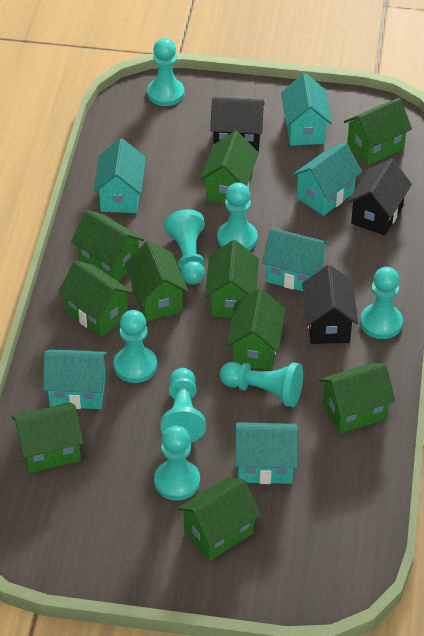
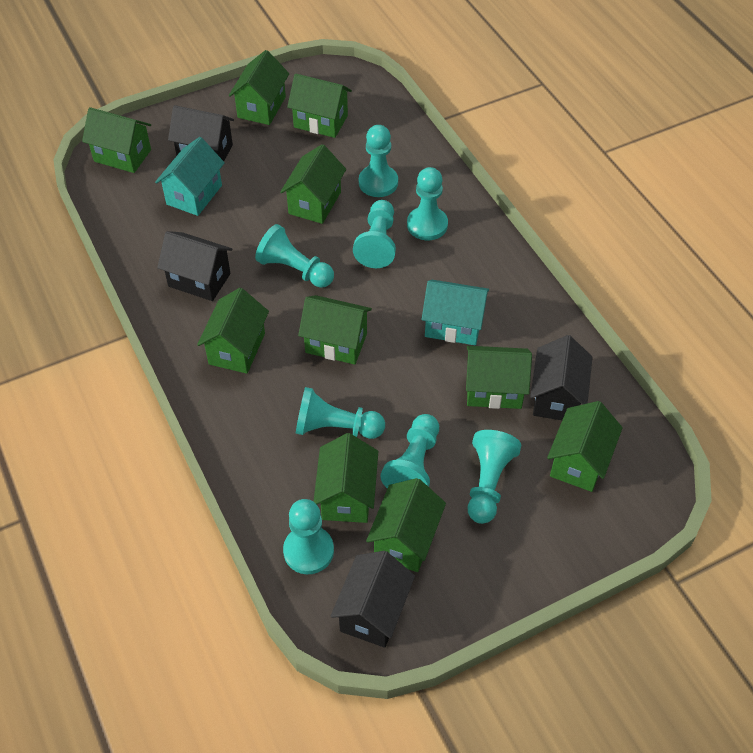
black house: [210,97,265,152] [302,265,358,344] [347,159,412,236] = 3 -> [157,231,232,301] [168,105,234,161] [331,551,415,648] [530,335,593,420] = 4
turquoise house: [43,349,108,409] [93,138,146,213] [235,422,298,484] [262,228,330,291] [281,73,332,146] [292,143,362,216] = 6 -> [155,137,225,216] [422,280,489,345] = 2

